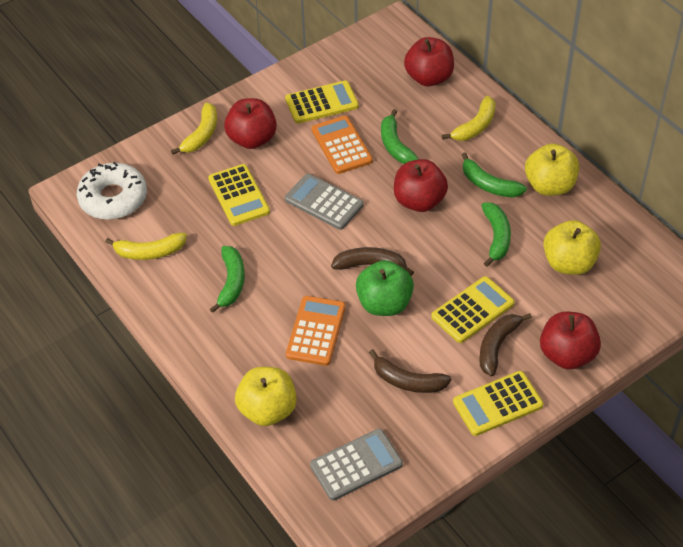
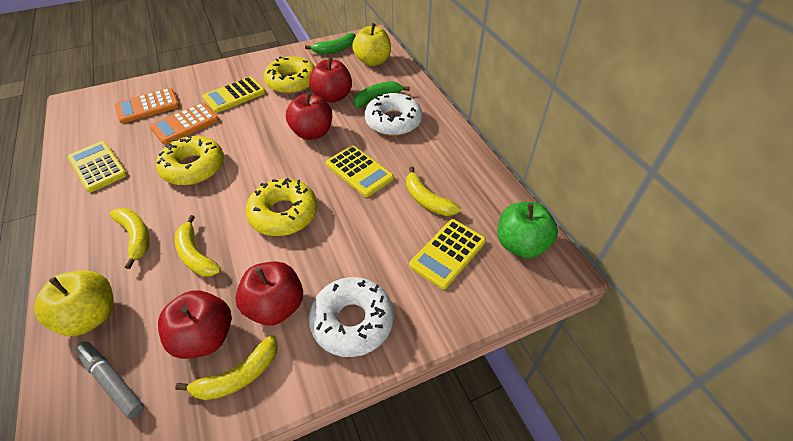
brown banana: [331,247,414,276] [369,349,452,393] [479,313,532,377] = 3 -> none = 0
green banana: [210,246,245,313] [381,109,419,164] [462,152,527,198] [481,203,511,267] = 4 -> [305,33,356,54] [354,81,410,108] = 2
grey calculator: [285,173,364,230] [310,429,403,501] = 2 -> none = 0
grey marker: none = 0 -> [75,341,144,419] = 1
white donut: [77,162,147,220] = 1 -> [309,277,394,357] [365,93,422,136] = 2
yellow apple: [235,367,297,426] [525,143,579,196] [543,220,601,275] = 3 -> [34,271,114,336] [352,23,391,66] = 2
yellow banana: [105,233,187,260] [171,103,217,155] [442,96,496,141] = 3 -> [110,208,150,269] [175,215,221,276] [175,335,278,400] [406,166,461,216] = 4
yellow donut: none = 0 -> [156,135,224,185] [246,178,317,236] [264,56,315,94] = 3

